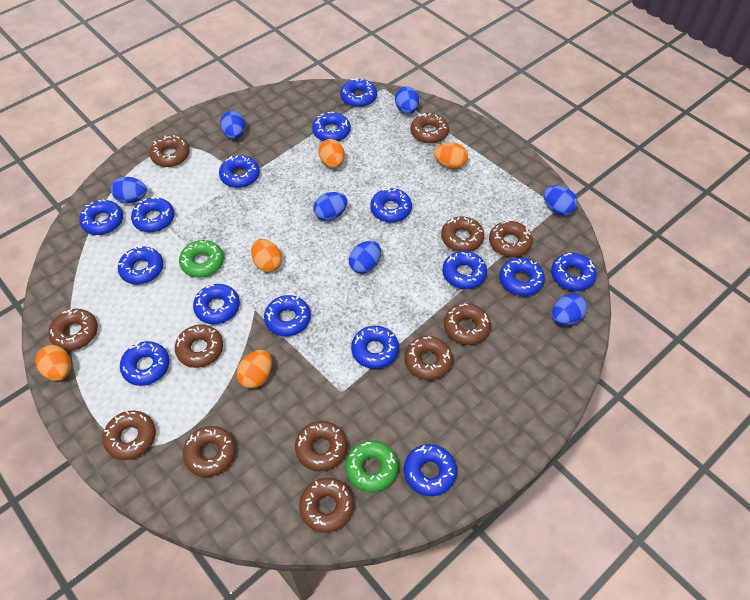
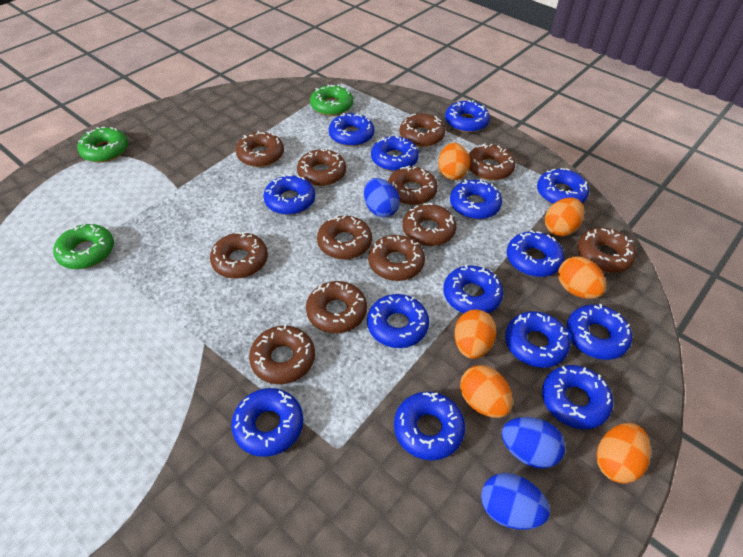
blue donut: [79,200,123,235] [118,246,163,285] [120,341,170,386] [131,197,174,232] [193,284,240,324] [219,156,260,188] [264,295,311,336] [312,111,351,141] [340,78,377,107] [351,326,399,369] [370,188,412,223] [404,444,457,496] [442,251,487,289] [499,257,545,296] [551,253,597,291] = 15 -> [231,388,303,457] [263,175,315,215] [329,113,374,147] [367,294,429,348] [371,136,419,172] [394,391,465,461] [443,265,503,313] [445,100,490,133] [450,179,502,219] [505,311,570,368] [507,230,564,277] [537,168,589,204] [542,365,613,429] [566,304,632,360] = 14
blue egg: [111,177,147,203] [220,111,245,139] [313,192,347,221] [349,241,381,274] [395,86,419,114] [544,186,577,215] [552,293,587,325] = 7 -> [364,178,400,217] [481,473,550,530] [501,417,565,469] = 3
green donut: [179,239,224,278] [345,440,398,492] = 2 -> [53,224,114,269] [77,127,128,162] [310,84,353,116] = 3
orange egg: [35,345,71,381] [236,350,272,389] [251,239,282,272] [318,139,345,168] [434,142,468,169] = 5 -> [438,143,470,180] [454,309,496,359] [460,365,513,418] [545,197,584,236] [558,256,606,299] [596,423,651,484] = 6

